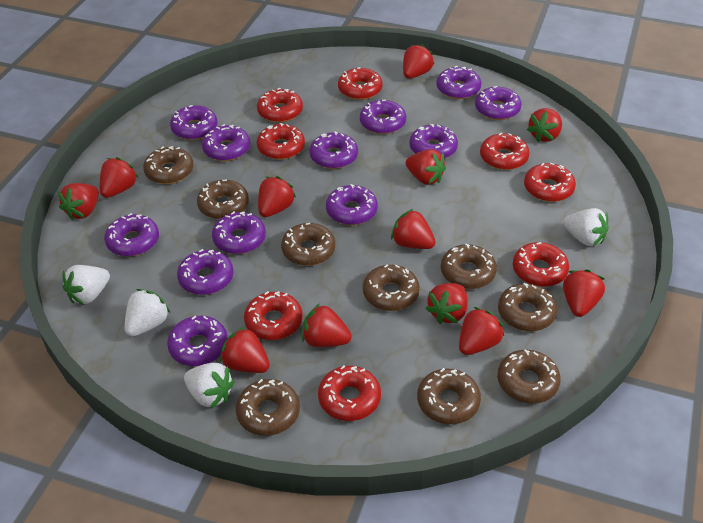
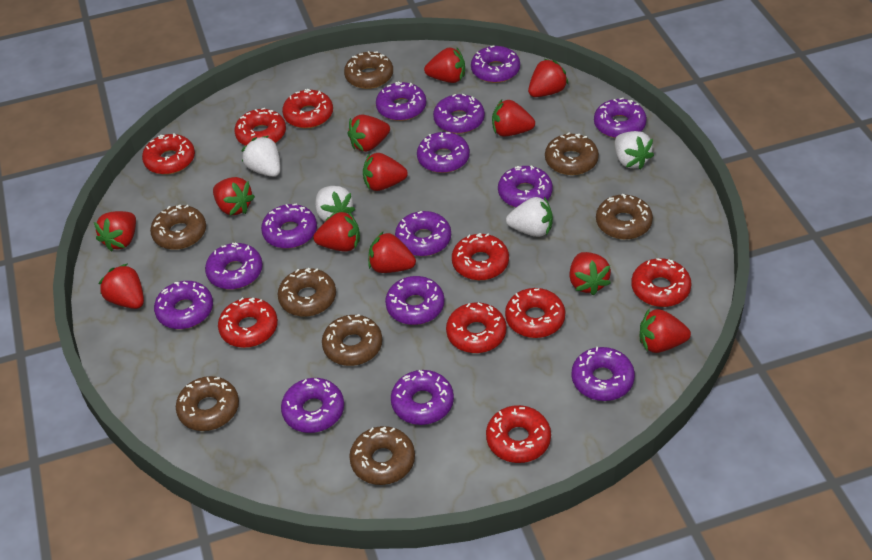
brown donut: [143,146,193,184] [197,179,249,219] [236,379,300,436] [281,223,335,266] [363,264,420,311] [417,368,481,424] [441,244,497,289] [497,350,561,404] [498,283,557,331] = 9 -> [150,205,206,250] [176,376,239,431] [278,268,336,317] [322,314,382,366] [344,51,393,89] [349,426,415,485] [545,132,599,175] [596,194,653,239] = 8
purple donut: [104,213,159,256] [167,316,228,366] [170,105,218,140] [177,249,233,295] [202,124,250,161] [212,212,266,254] [309,132,358,169] [326,184,378,225] [360,100,406,134] [409,124,458,159] [436,66,481,99] [475,86,521,120] = 12 -> [154,281,213,329] [205,242,263,289] [261,203,317,249] [281,378,344,433] [376,82,426,121] [385,276,444,325] [391,370,454,425] [395,211,451,256] [417,132,470,173] [433,94,485,134] [471,46,520,83] [498,165,553,207] [571,347,635,401] [594,98,647,138] = 14
red donut: [244,291,303,340] [257,88,303,123] [257,123,305,160] [318,365,381,421] [338,67,383,100] [480,133,530,170] [513,242,569,287] [524,163,576,202] = 8 -> [142,133,195,175] [218,297,278,348] [234,108,286,146] [282,89,333,128] [446,302,507,353] [452,233,509,280] [486,405,551,463] [505,288,565,338] [631,258,692,307] = 9

